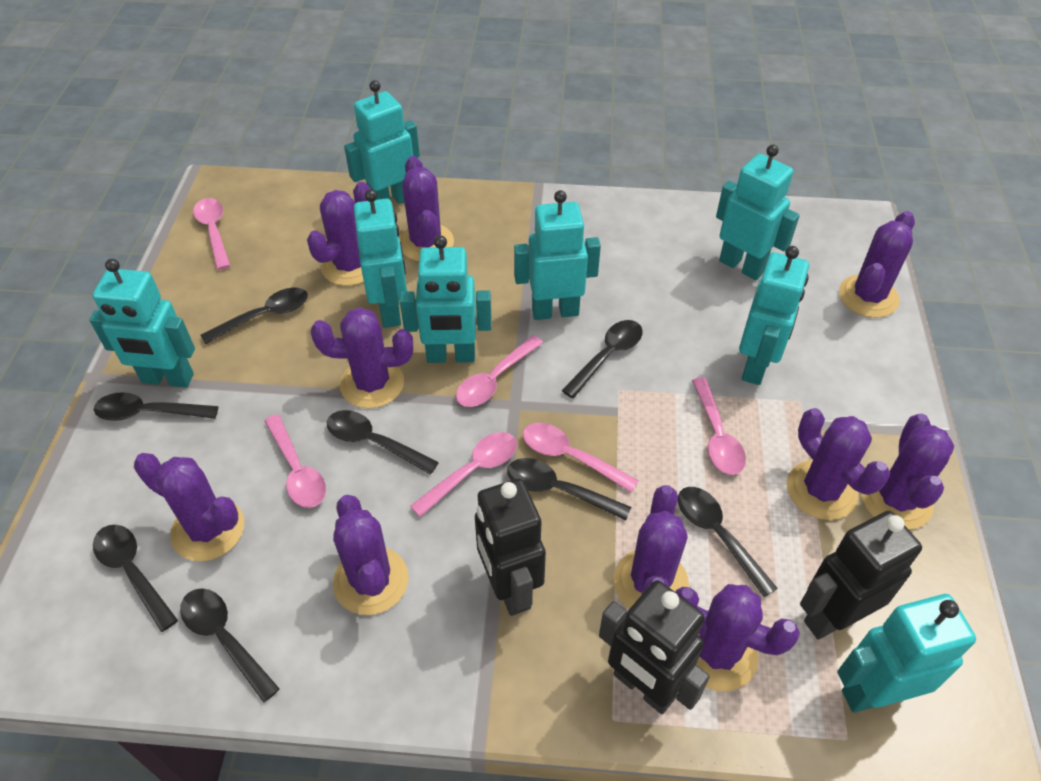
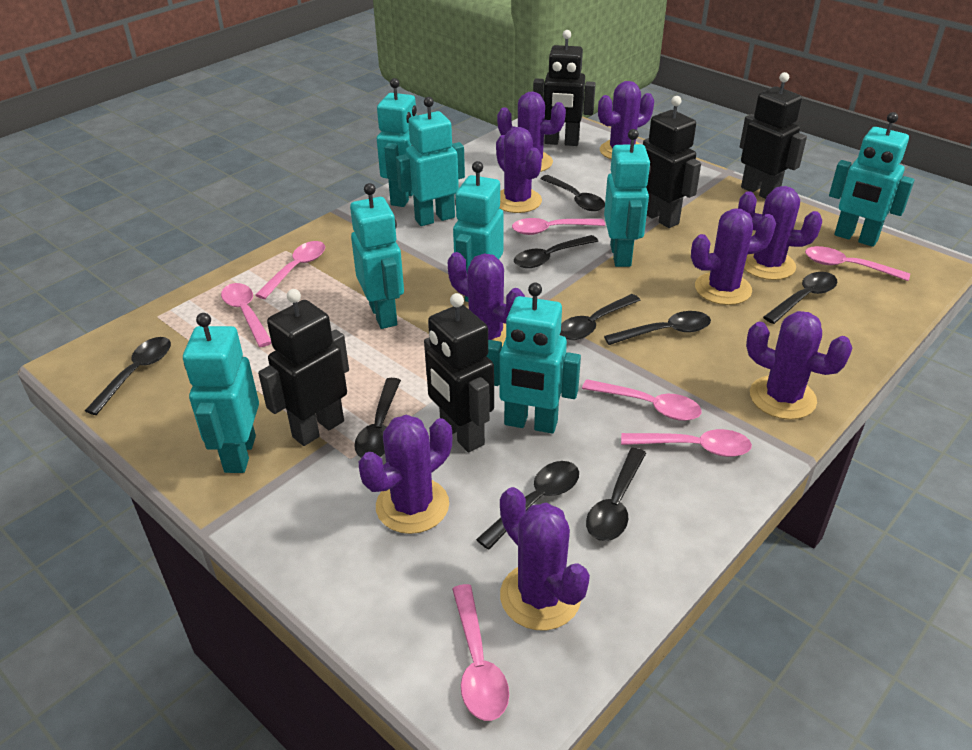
black robot: [475,479,546,616] [599,580,710,714] [800,511,922,640] = 3 -> [258,289,349,446] [424,293,494,452] [533,30,596,146] [643,96,701,228] [740,72,807,199] = 5
black spoon: [93,525,178,632] [94,392,219,421] [180,588,280,702] [200,287,308,344] [327,410,439,474] [507,458,631,521] [562,320,642,398] [678,487,778,597] = 8 -> [85,337,171,415] [354,378,401,458] [476,461,579,550] [514,235,598,268] [540,175,605,211] [560,294,641,340] [586,448,646,541] [604,311,711,345] [763,272,837,324] = 9
pink spoon: [193,198,230,270] [264,414,326,508] [410,432,517,517] [456,335,543,407] [523,423,639,493] [692,378,746,475] = 6 -> [221,283,272,347] [255,241,325,299] [452,584,509,721] [512,218,605,235] [582,379,702,421] [621,429,752,457] [805,246,910,281] = 7
purple cactus: [134,453,244,561] [307,182,371,286] [310,307,413,409] [333,495,409,615] [399,156,454,261] [614,485,689,609] [676,584,800,691] [787,408,890,520] [839,211,915,318] [861,414,954,529] = 10 -> [359,415,452,534] [448,252,525,347] [496,127,542,213] [497,91,566,172] [500,487,590,630] [598,81,654,159] [691,208,776,305] [738,186,822,280] [746,311,852,420] = 9

